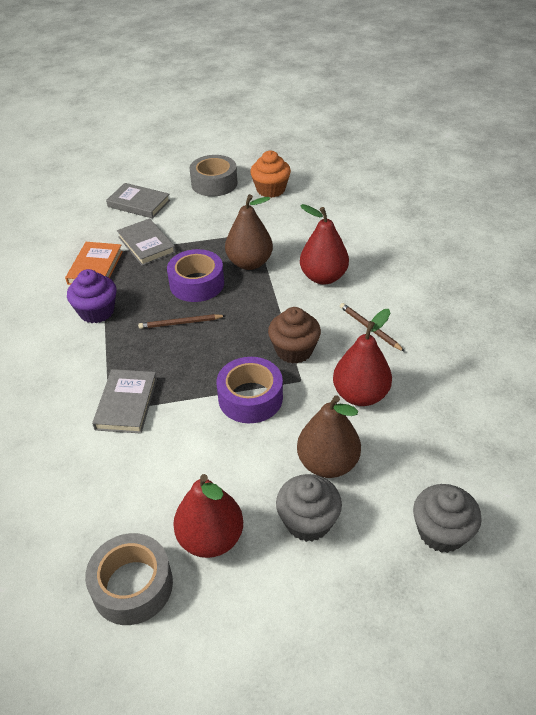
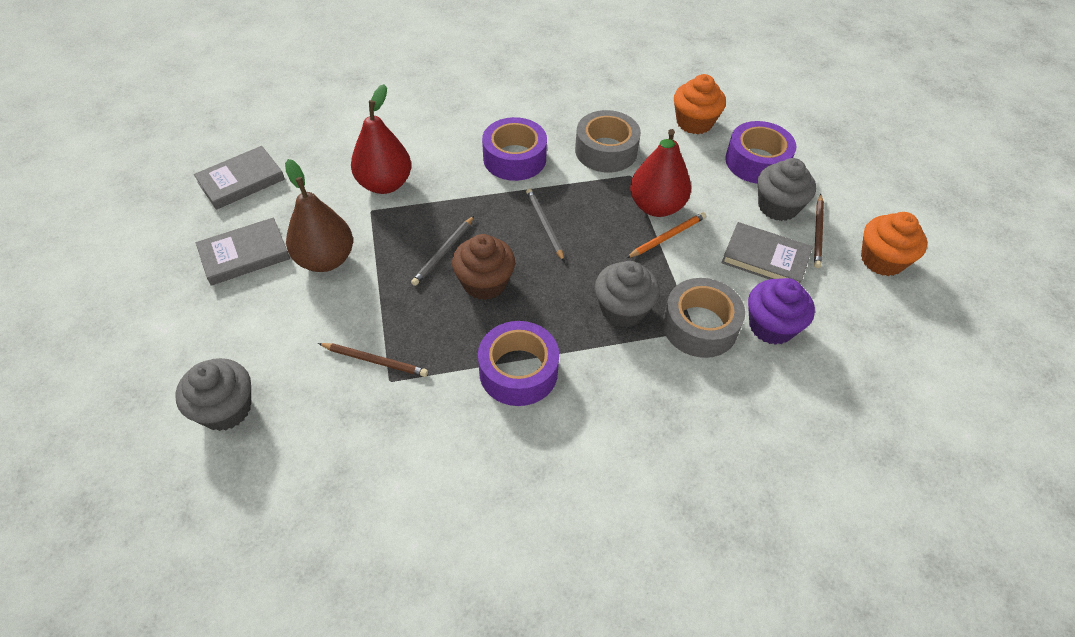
brown pear: [225,194,273,270] [297,395,361,478] = 2 -> [285,159,353,272] = 1
grey cupcake: [276,474,342,542] [413,484,482,553] = 2 -> [175,358,251,431] [595,261,660,327] [758,158,816,221] = 3
grey pencil: none = 0 -> [411,216,474,286] [526,189,564,262] = 2
orange book: [65,242,123,285] = 1 -> none = 0
orange cupcake: [250,151,291,198] = 1 -> [674,74,726,134] [861,212,927,276] = 2
orange pencil: none = 0 -> [627,212,706,258] = 1
purple tape: [167,249,224,302] [217,357,283,423] = 2 -> [478,321,559,406] [482,117,547,181] [725,121,796,184] = 3
red pear: [173,474,243,558] [300,204,349,285] [333,309,392,406] = 3 -> [351,84,411,194] [630,129,691,217] = 2

